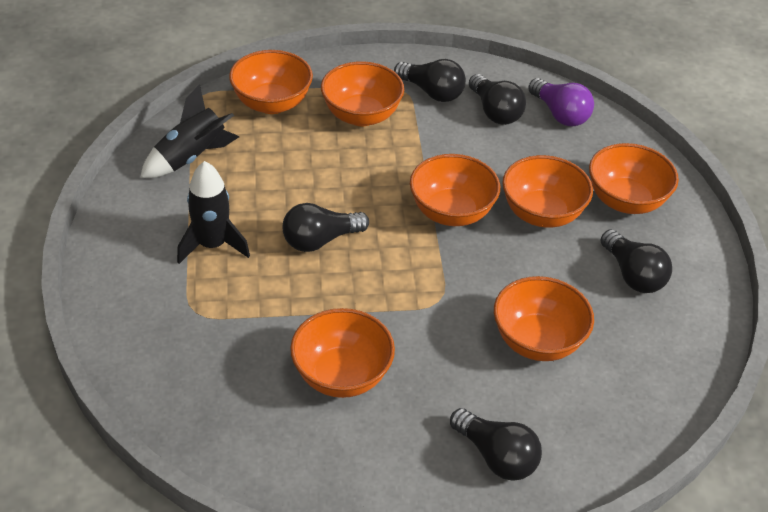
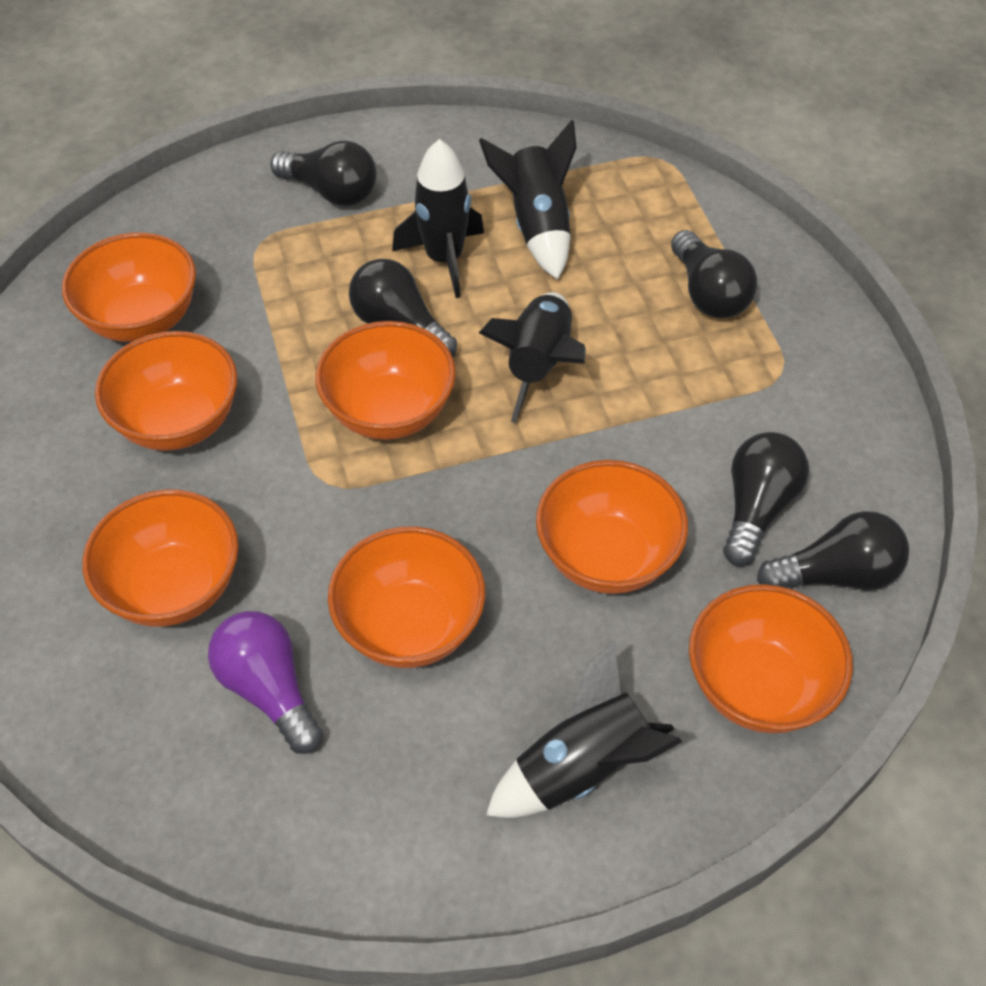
black rocket: [140,84,239,178] [177,161,250,264] = 2 -> [392,139,484,298] [479,120,577,280] [479,292,586,423] [486,641,682,818] = 4

